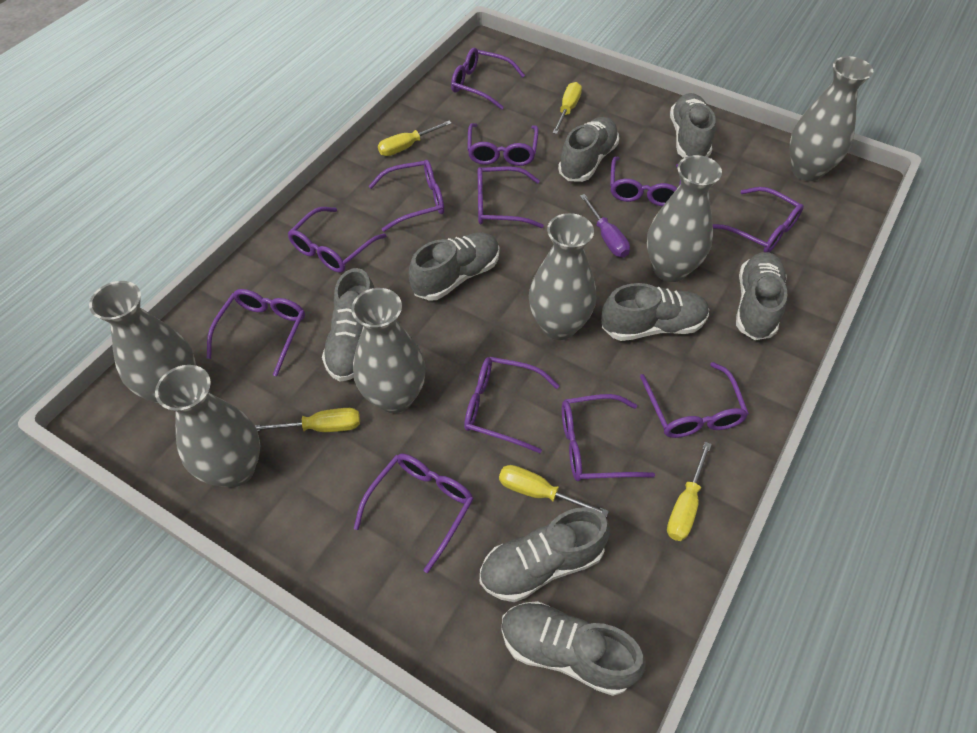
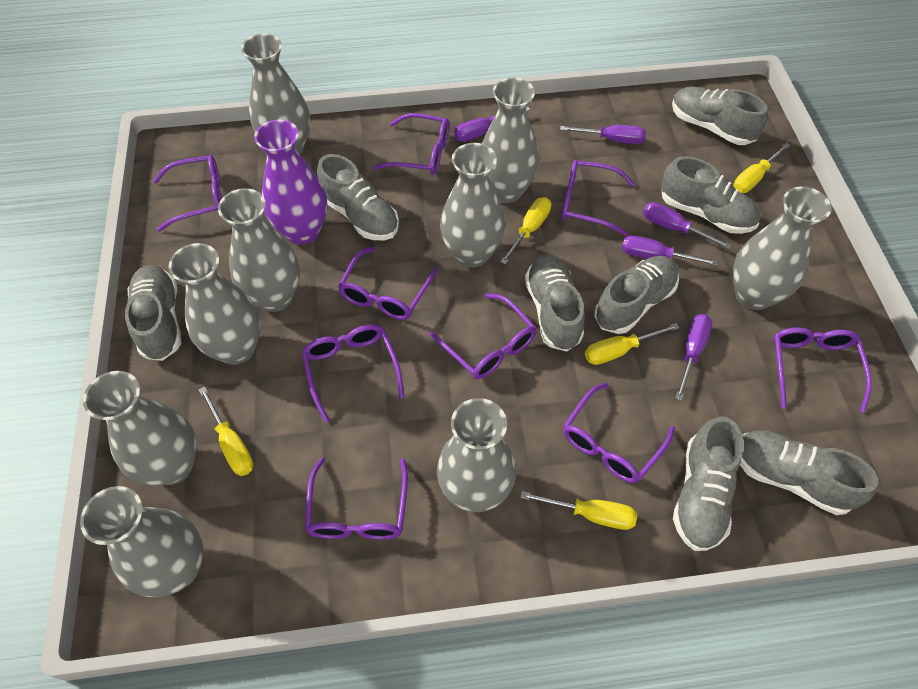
grey vase: [89,281,196,403] [155,365,260,488] [351,288,426,413] [529,213,596,340] [647,155,722,282] [790,56,873,181] = 6 -> [80,486,203,598] [83,371,197,486] [169,243,261,365] [218,188,300,312] [241,34,310,154] [437,398,516,512] [440,143,505,267] [482,78,539,203] [733,187,832,310] = 9
purple glasses: [207,289,305,376] [288,207,386,273] [354,454,473,573] [369,160,444,232] [451,47,525,110] [464,357,559,453] [467,123,539,166] [478,166,544,228] [562,394,655,481] [610,157,681,206] [640,362,749,438] [713,187,804,252] = 12 -> [153,155,222,232] [302,324,404,423] [305,457,408,540] [338,247,438,320] [373,113,449,175] [429,293,537,379] [562,160,635,236] [563,382,675,483] [773,327,872,413] = 9
purple screwdriver: [580,194,630,257] = 1 -> [454,106,530,142] [560,125,646,144] [622,235,718,266] [643,202,732,249] [675,314,712,401] = 5
purple vase: none = 0 -> [254,120,327,245] = 1

